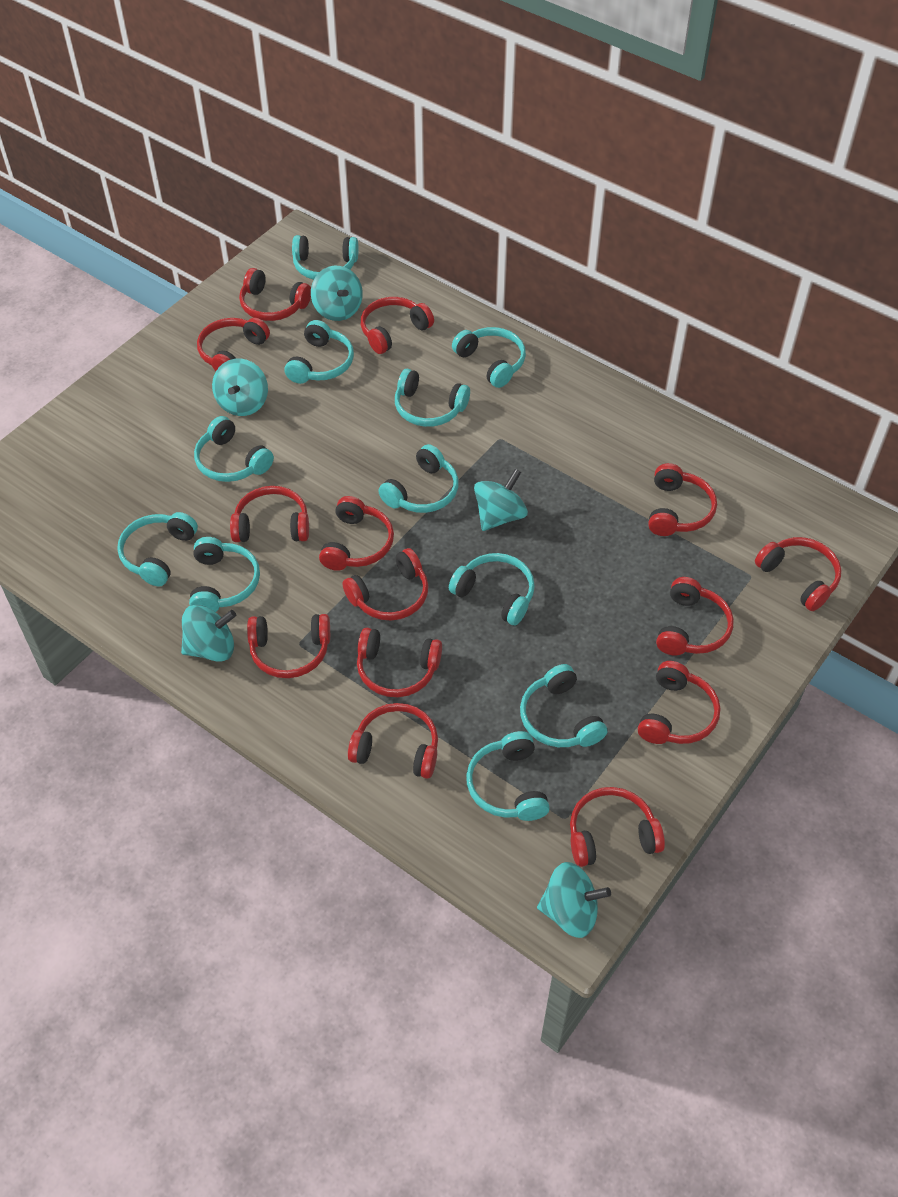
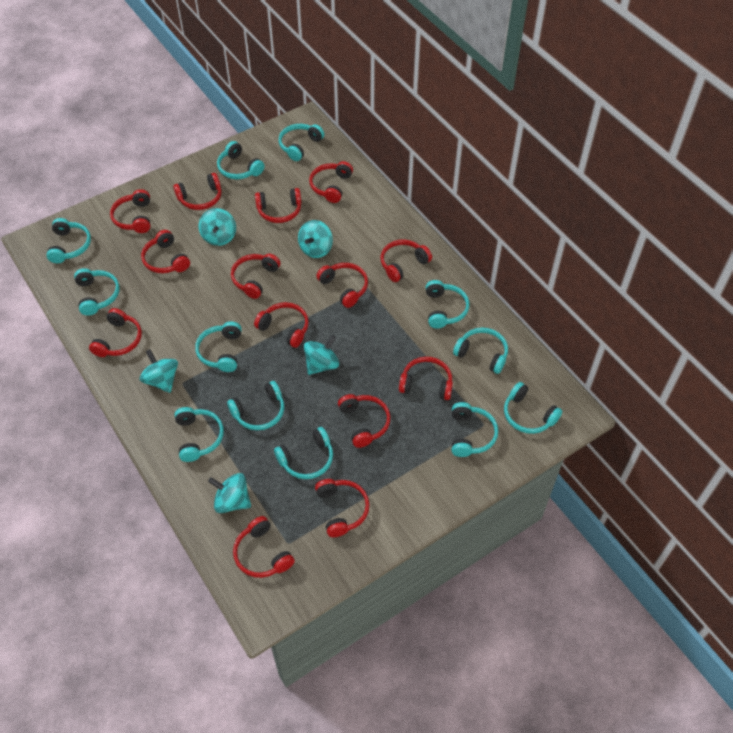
turquoise headphones: [117,512,198,586] [189,537,260,612] [194,416,274,482] [285,320,354,384] [292,235,358,280] [378,444,459,513] [395,369,470,427] [449,553,535,625] [452,327,526,388] [466,731,550,821] [520,664,607,747] = 11 -> [46,218,91,263] [74,268,119,316] [175,407,224,462] [195,321,242,372] [217,141,265,179] [227,381,284,430] [274,427,333,479] [279,124,324,161] [426,280,469,329] [452,402,498,457] [453,328,508,374] [504,382,562,434] = 12

